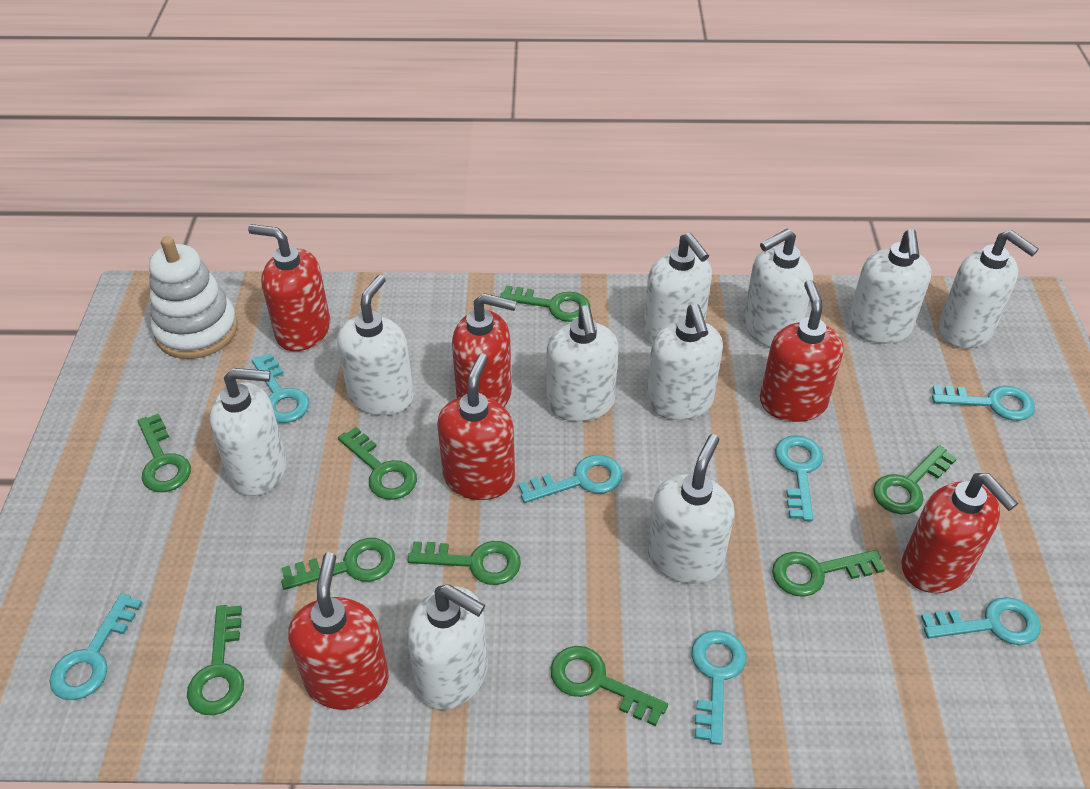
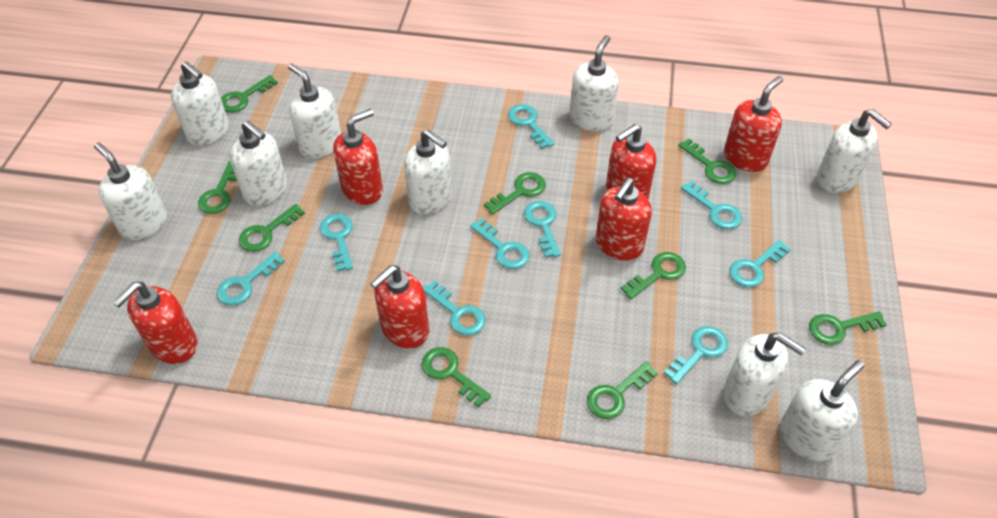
turquoise key: [49,593,142,700] [252,353,309,423] [518,455,623,503] [691,630,746,745] [775,435,823,521] [921,597,1041,645] [932,386,1035,421] = 7 -> [217,252,285,306] [320,214,353,271] [423,280,486,336] [470,218,530,269] [508,104,554,149] [524,201,561,258] [664,326,728,384] [681,181,742,229] [729,240,791,287] = 9
white soap dispenser: [209,368,287,496] [337,275,414,416] [407,584,488,710] [547,305,619,422] [643,232,712,344] [646,304,723,420] [648,434,735,584] [743,229,813,347] [848,229,931,344] [938,230,1039,348] = 10 -> [94,142,167,240] [171,61,229,146] [230,121,287,206] [288,63,341,159] [404,129,452,214] [570,35,619,131] [723,333,806,416] [780,360,864,461] [817,109,892,193] = 9
white stacking toy: [149,236,238,359] = 1 -> none = 0

